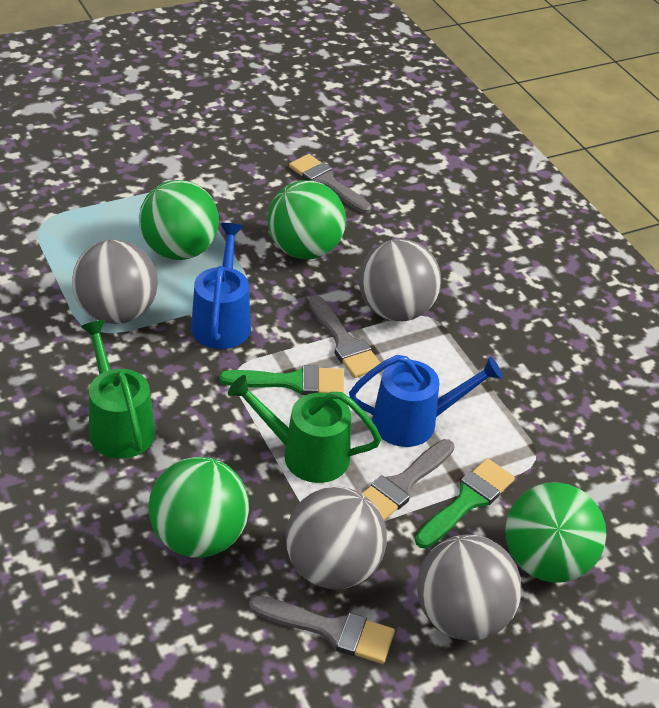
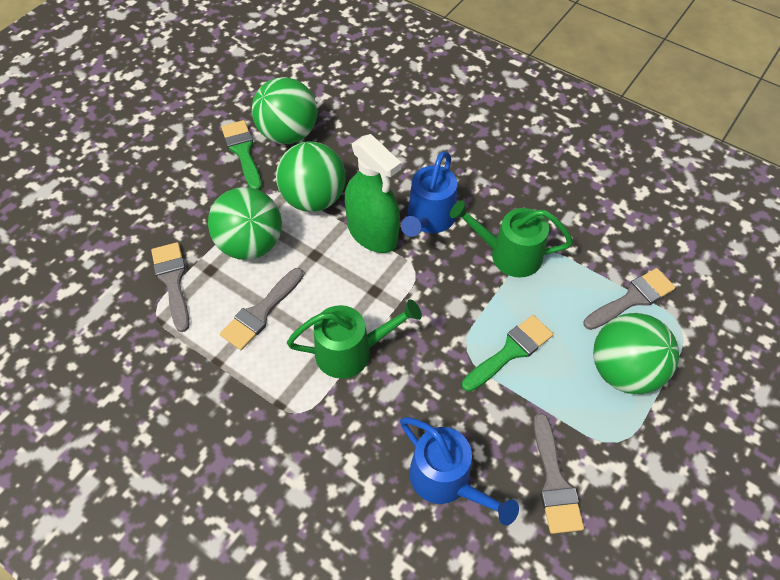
green spray bottle: none = 0 -> [345,134,401,253] = 1
grey ball: [72,239,158,324] [286,487,387,589] [359,239,441,321] [417,534,522,641] = 4 -> none = 0

